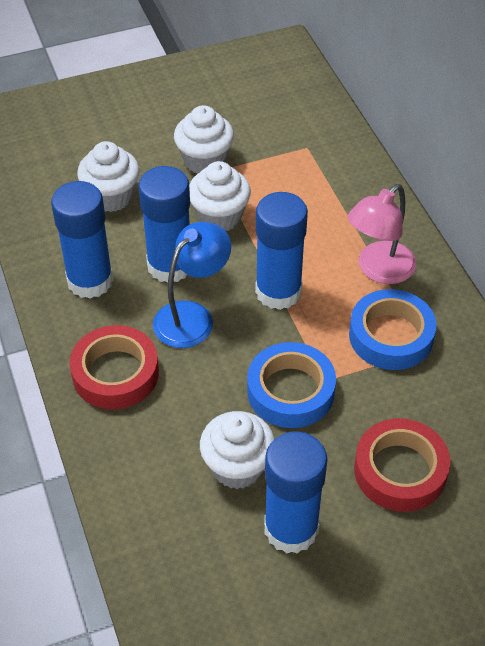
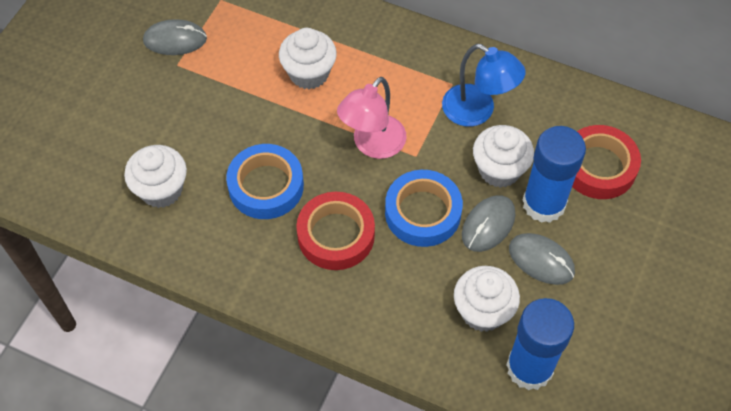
blue glue stick: [51,181,114,299] [138,166,190,283] [255,192,308,310] [264,431,327,554] = 4 -> [506,298,574,390] [523,126,586,223] = 2
grey mouse: none = 0 -> [143,19,207,55] [462,195,515,252] [509,233,575,285] = 3

